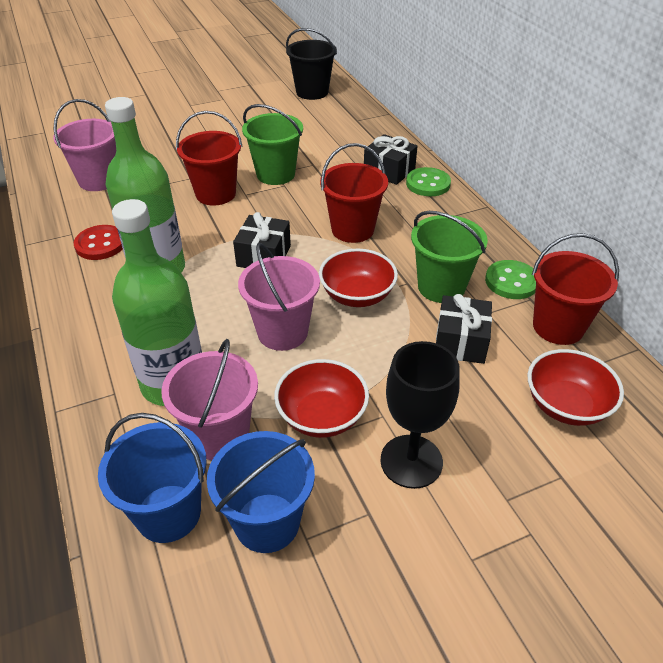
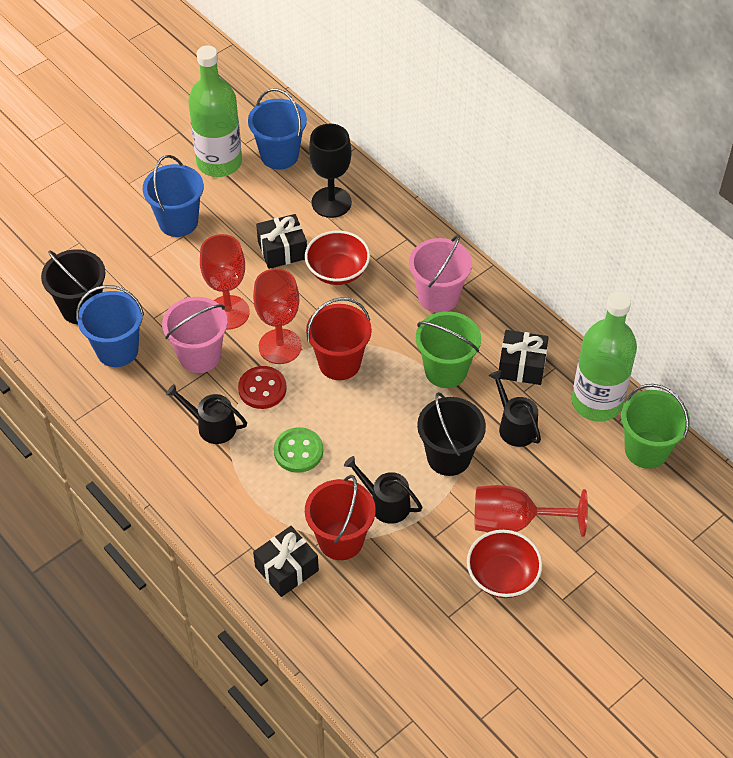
black bucket: [286,28,337,100] = 1 -> [41,249,106,324] [417,392,486,476] = 2
black watering can: none = 0 -> [166,384,247,444] [344,456,422,524] [489,370,541,447] = 3
blue bucket: [98,413,207,543] [207,431,315,553] = 2 -> [76,285,144,367] [143,155,204,237] [248,88,307,170] = 3
green button: [406,167,451,196] [485,260,536,299] = 2 -> [274,427,323,473] = 1
pink bucket: [53,99,116,191] [161,339,258,460] [238,243,320,351] = 3 -> [162,297,228,373] [409,234,472,313] = 2
red bowl: [274,359,369,438] [319,249,398,307] [528,349,624,426] = 3 -> [305,230,370,285] [467,530,542,598] = 2
red bucket: [176,111,243,205] [320,143,388,243] [532,233,619,345] = 3 -> [305,475,376,560] [306,297,372,380] = 2
red goblet: none = 0 -> [200,234,250,330] [253,269,302,364] [475,485,588,537] = 3

